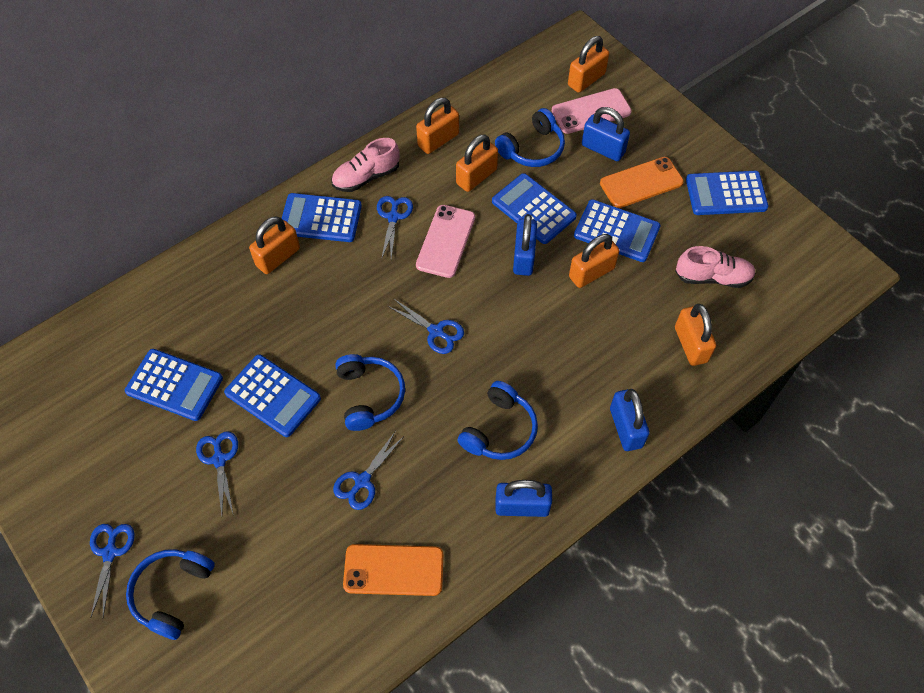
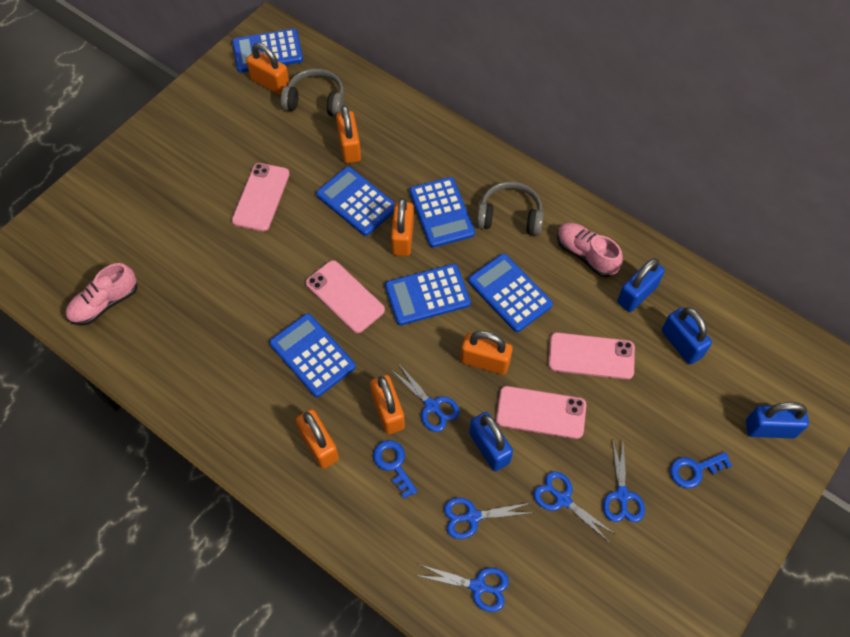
blue headphones: [126,549,215,640] [335,354,405,431] [457,381,538,460] [495,108,565,167] = 4 -> none = 0
blue key: none = 0 -> [373,440,418,499] [670,452,732,488] = 2
grey headphones: none = 0 -> [281,68,344,117] [477,182,544,236] = 2
orange phone: [343,544,444,596] [600,157,684,208] = 2 -> none = 0
pink phone: [416,205,475,278] [552,88,632,134] = 2 -> [232,163,290,232] [306,260,385,333] [496,386,586,439] [548,332,635,380] = 4

